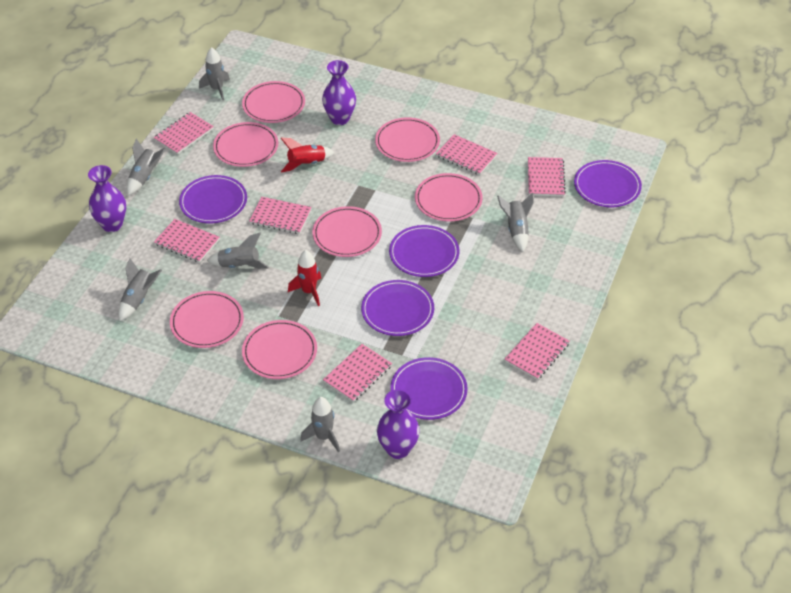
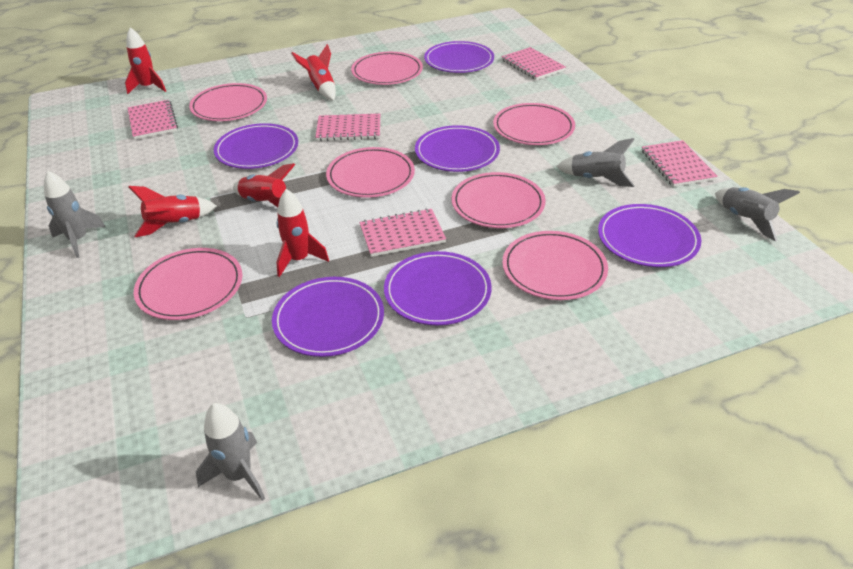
grey rocket: [118,258,162,321] [127,139,166,196] [199,47,230,101] [207,233,269,269] [301,397,340,452] [497,193,534,252] = 6 -> [44,171,105,258] [196,403,265,501] [556,138,635,187] [715,187,800,241] = 4
pink notebook: [154,112,214,155] [154,219,220,263] [249,197,312,234] [323,344,392,402] [436,134,497,175] [505,323,570,380] [528,157,566,196] = 7 -> [128,100,178,140] [315,113,380,141] [359,208,446,257] [502,47,566,80] [642,140,718,187] = 5
purple plate: [179,175,247,224] [361,280,434,336] [389,225,459,277] [390,357,468,420] [574,160,642,207] = 5 -> [214,123,298,169] [272,277,384,357] [384,251,492,325] [415,125,500,172] [424,41,494,73] [598,204,701,267] = 6
purple vase: [88,165,126,232] [322,60,356,125] [377,389,420,459] = 3 -> none = 0
red rocket: [281,137,334,172] [288,250,321,306] = 2 -> [125,27,166,94] [128,186,217,237] [233,163,295,207] [276,189,329,277] [291,44,336,101] = 5

